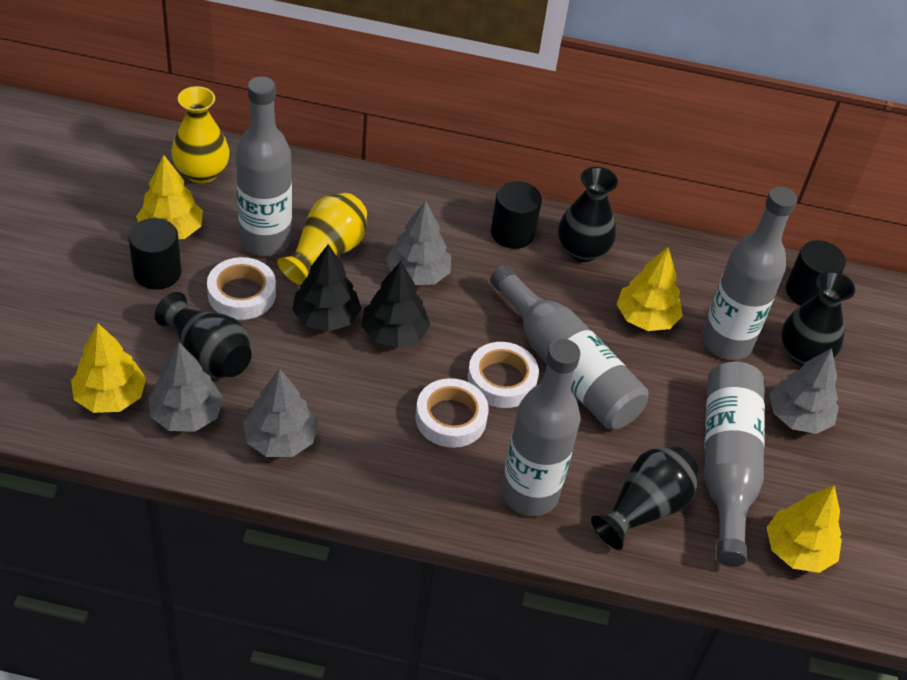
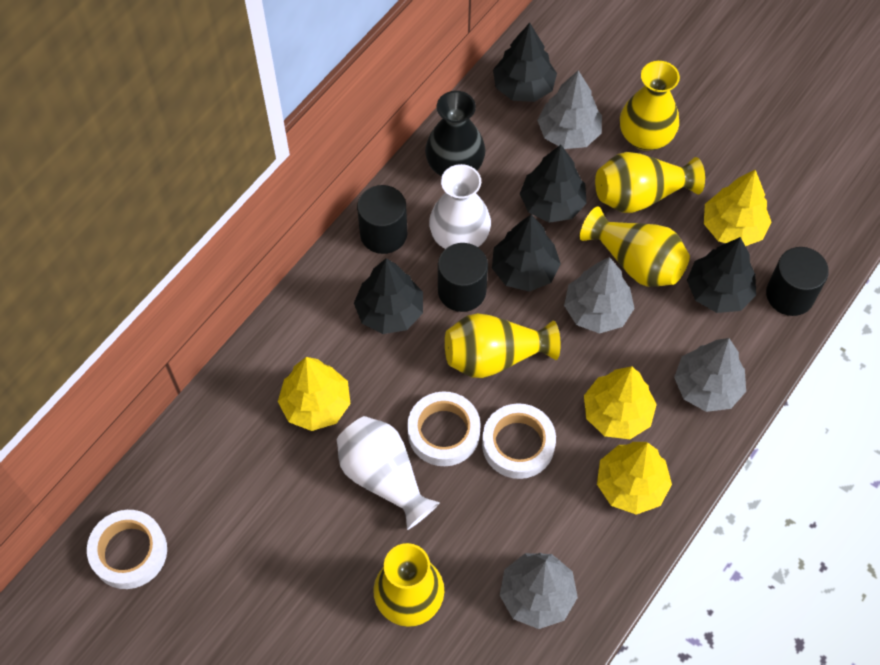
black tree: [292,244,361,332] [361,261,430,348] = 2 -> [354,258,423,334] [492,215,561,292] [493,23,557,102] [520,145,587,223] [687,237,756,313] = 5
black vase: [155,292,252,378] [558,167,618,262] [591,446,699,550] [781,271,855,366] = 4 -> [425,91,486,177] = 1
grey bottle: [236,77,292,256] [490,265,648,429] [501,339,580,516] [702,187,797,360] [704,361,765,567] = 5 -> none = 0
white vase: none = 0 -> [337,416,440,530] [429,164,491,249] = 2
yellow vase: [171,86,229,183] [277,193,367,286] = 2 -> [373,543,444,627] [445,313,561,378] [580,206,690,287] [595,152,705,213] [620,61,680,151] = 5

